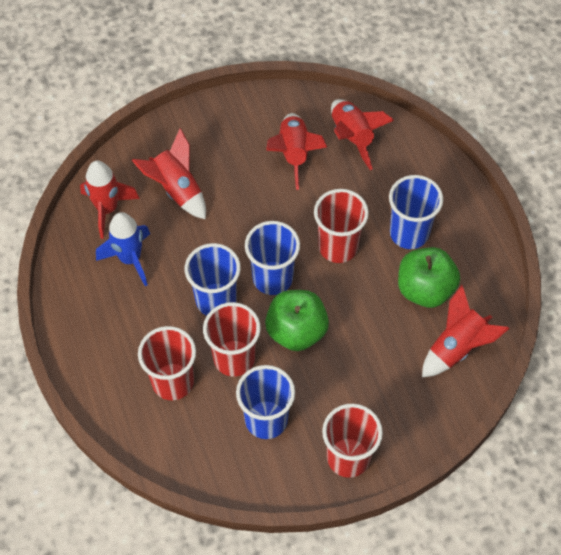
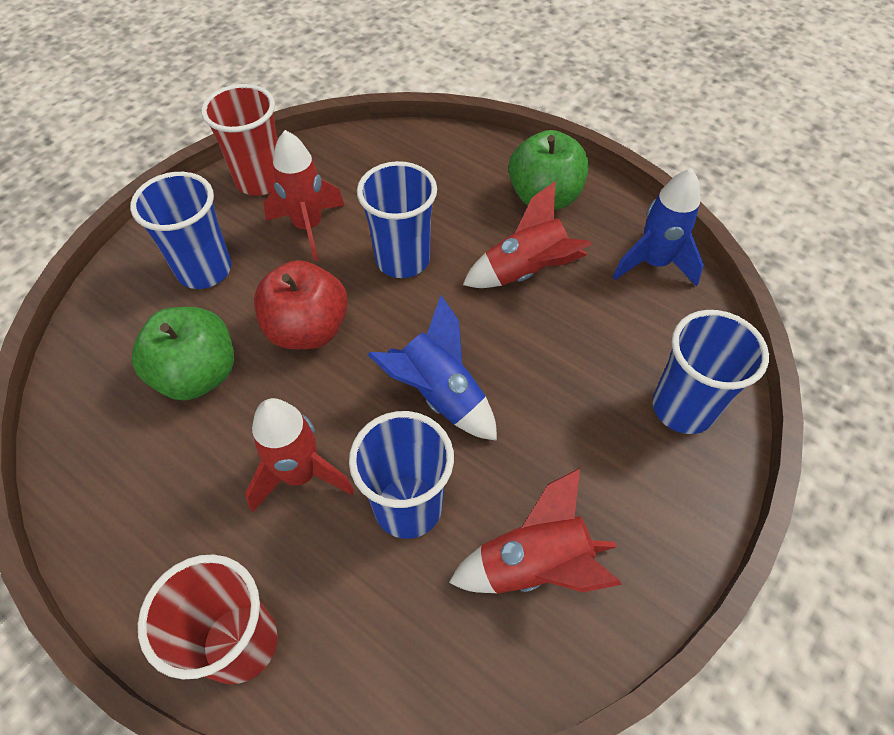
blue rocket: [96,212,150,286] = 1 -> [368,295,497,441] [613,168,704,287] = 2
red apple: none = 0 -> [254,260,348,349] = 1
red cup: [138,326,196,400] [203,302,261,377] [314,189,369,263] [322,404,383,478] = 4 -> [138,554,277,684] [201,84,277,196] = 2
red rocket: [80,160,140,239] [132,128,206,220] [266,113,327,190] [331,99,394,170] [422,285,510,377] = 5 -> [245,398,354,512] [264,130,345,261] [449,468,622,593] [463,182,592,288] = 4

